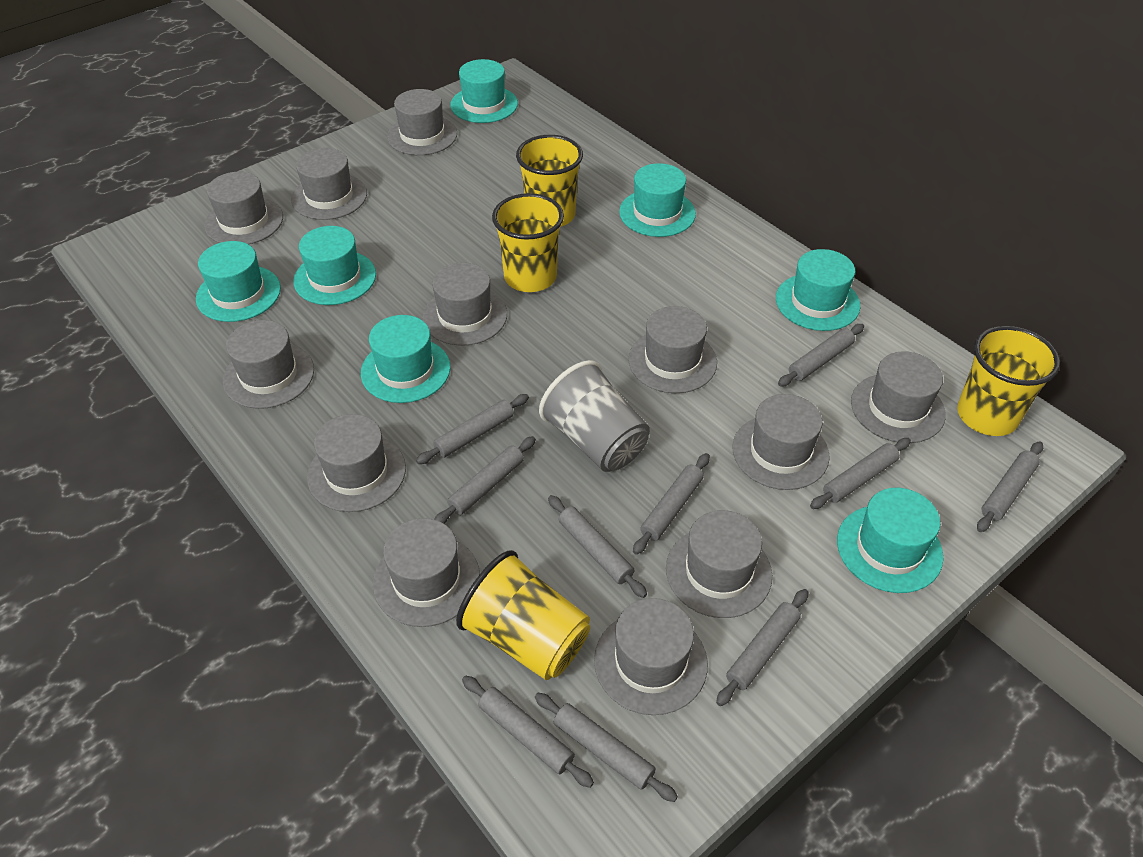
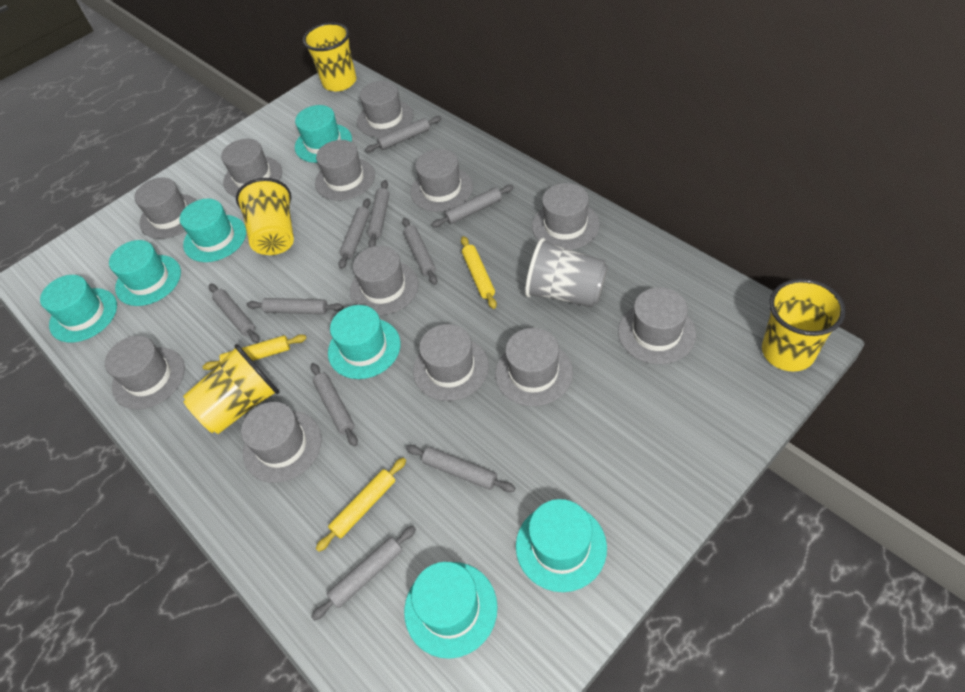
yellow rolling pin: none = 0 -> [202,334,307,370] [316,458,406,552] [461,236,497,309] = 3

